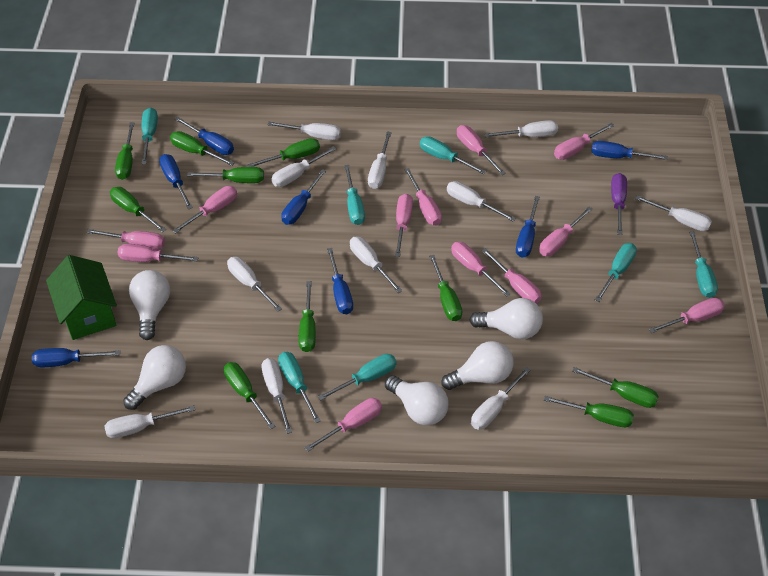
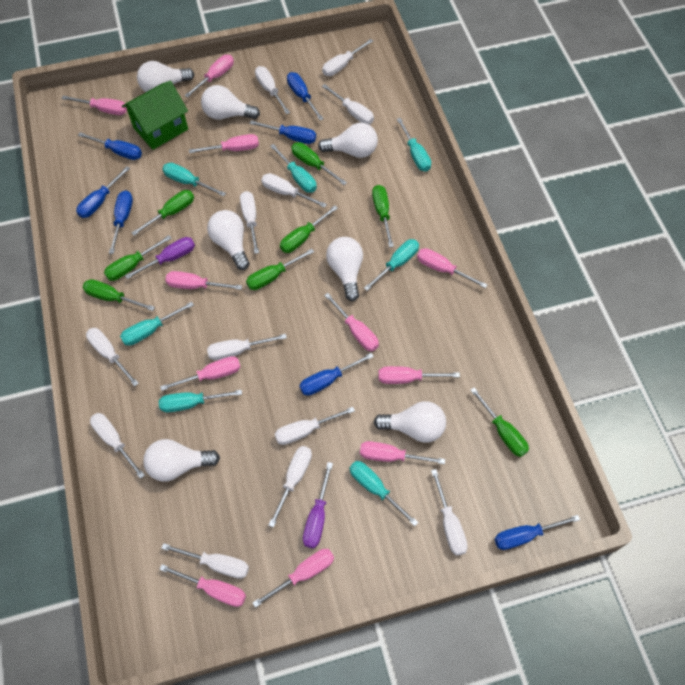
green screwdriver: [110,187,166,232] [115,122,134,180] [170,131,235,166] [187,167,264,183] [224,362,276,429] [247,138,320,167] [299,281,316,352] [429,255,462,321] [544,396,634,427] [572,367,659,408] = 10 -> [83,279,155,311] [104,235,172,281] [131,190,194,236] [246,249,314,290] [280,205,338,253] [291,142,347,185] [372,185,394,247] [470,387,529,457] = 8
pink screwdriver: [86,229,165,250] [118,244,199,262] [172,186,237,233] [304,398,382,452] [395,194,413,257] [404,168,442,226] [451,242,511,297] [457,125,506,175] [481,248,542,304] [539,207,593,256] [554,123,615,160] [649,298,725,333] = 12 -> [61,96,127,115] [159,564,246,607] [160,356,240,391] [165,271,242,290] [185,55,234,98] [189,134,259,153] [252,549,334,608] [324,293,379,351] [360,441,445,464] [378,366,460,384] [417,248,488,288] = 11
purple screwdriver: [611,173,627,235] = 1 -> [125,237,195,279] [303,462,333,548] = 2
white light bulb: [123,345,186,410] [129,270,170,340] [385,375,449,425] [442,341,514,390] [469,298,543,339] = 5 -> [137,61,194,92] [143,439,220,481] [201,85,260,120] [207,210,250,270] [318,123,378,158] [326,237,363,301] [374,401,446,443] = 7
white screwdriver: [104,405,195,438] [227,257,282,312] [261,358,292,434] [268,122,341,140] [271,146,336,187] [350,237,403,293] [368,132,392,189] [447,181,516,221] [471,367,530,430] [484,120,558,137] [635,196,712,231] = 11 -> [86,328,139,386] [90,413,145,479] [161,543,249,579] [207,334,287,360] [240,191,259,254] [255,66,290,114] [261,173,327,208] [268,446,312,528] [275,407,355,445] [322,39,373,76] [322,84,374,124] [431,469,468,556] = 12

